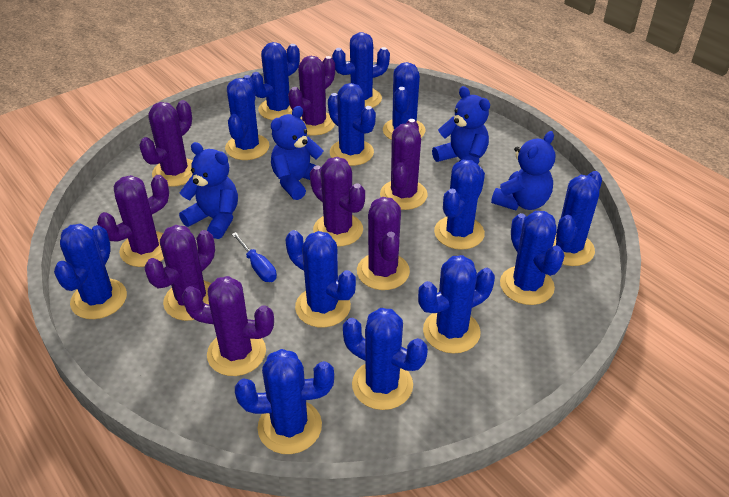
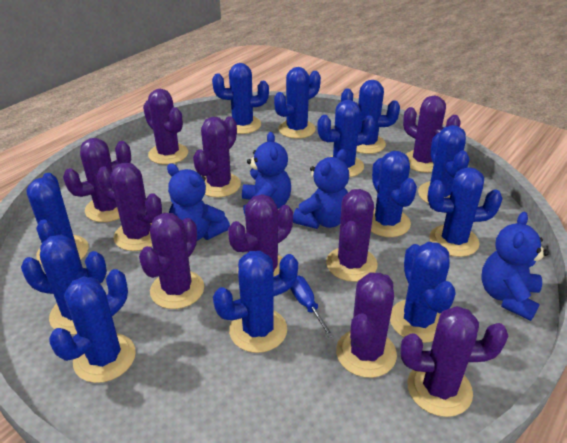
blue cactus: [54,224,127,319] [225,75,269,160] [235,349,334,454] [251,42,300,120] [286,230,356,327] [328,83,376,166] [332,32,390,108] [343,308,428,410] [383,62,425,140] [418,255,495,354] [434,160,485,250] [500,211,565,305] [553,171,602,266] = 13 -> [21,235,107,335] [26,173,89,265] [49,269,136,383] [212,63,269,134] [213,251,298,353] [274,67,321,139] [317,100,375,177] [341,80,400,154] [371,151,417,237] [390,242,456,343] [418,125,469,204] [427,167,503,257] = 12
purple cactus: [97,175,169,267] [139,100,193,187] [144,225,215,321] [182,276,274,376] [288,56,335,135] [310,157,365,247] [357,197,410,290] [380,119,428,210] = 8 -> [63,138,131,222] [97,163,162,251] [139,213,204,309] [143,89,188,165] [193,116,241,197] [228,194,293,276] [326,189,378,282] [336,272,397,378] [400,306,509,417] [403,95,461,173] = 10

